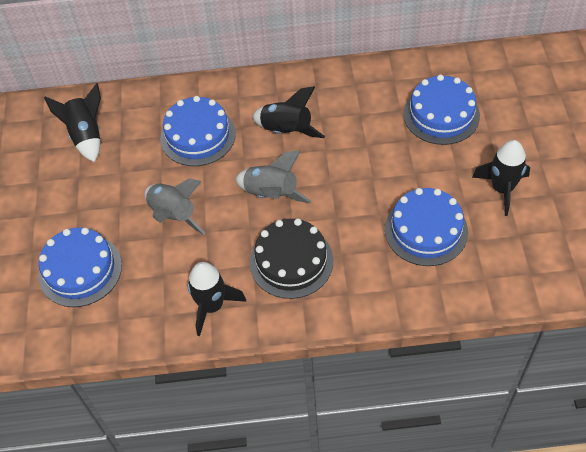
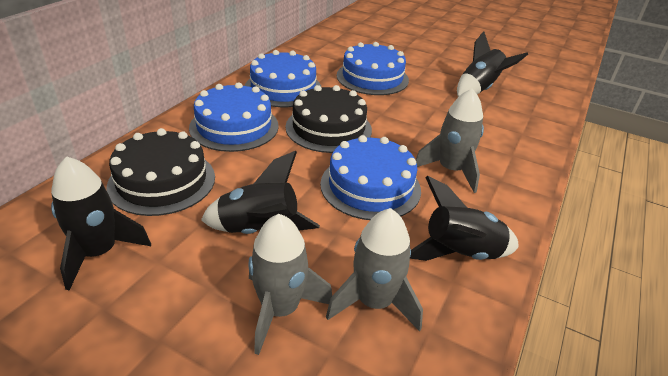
black cake: [250,218,333,299] = 1 -> [107,128,215,216] [286,85,372,153] = 2
grey rocket: [144,178,205,235] [235,150,311,203] = 2 -> [248,214,332,355] [326,208,423,332] [416,88,484,193] = 3

